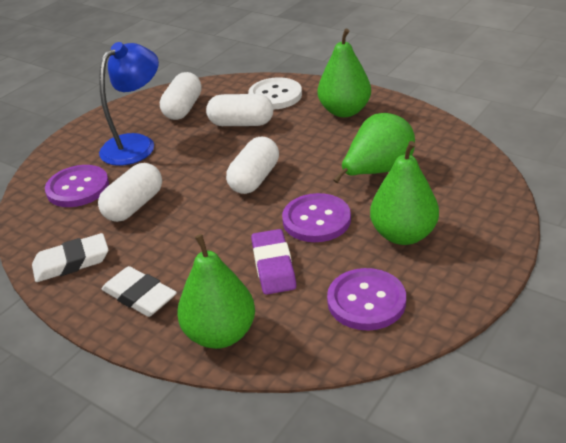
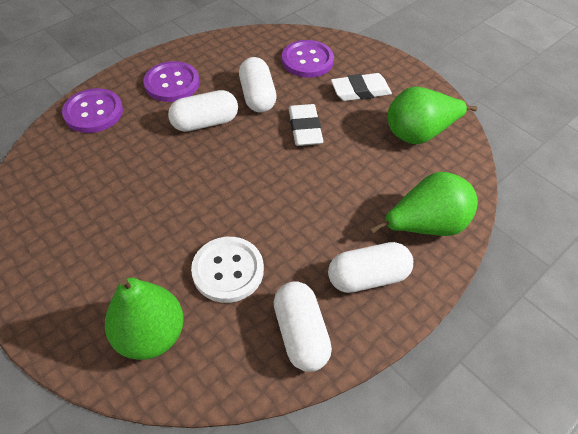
blue lamp: [99,42,159,166] = 1 -> none = 0
green pear: [177,234,255,349] [318,29,371,117] [333,113,415,183] [370,141,439,245] = 4 -> [105,277,184,360] [370,172,478,236] [388,87,477,145] = 3
purple eraser: [251,229,296,295] = 1 -> none = 0

